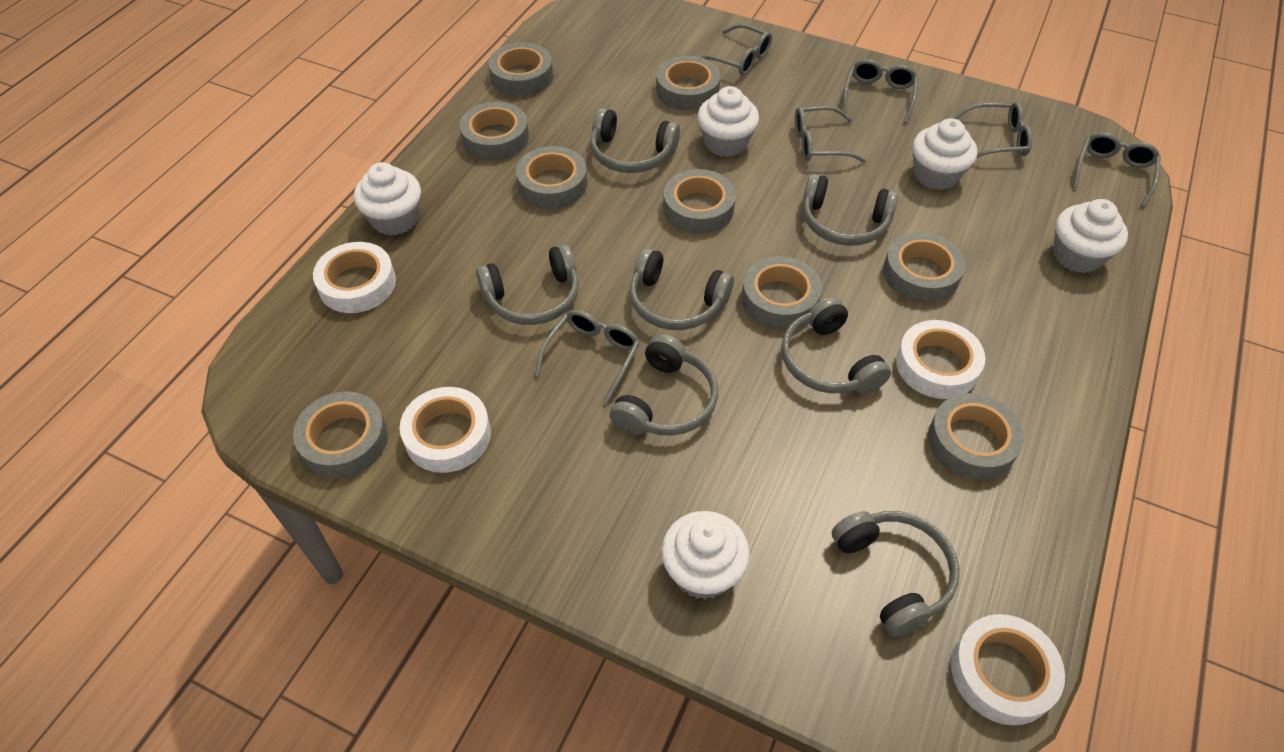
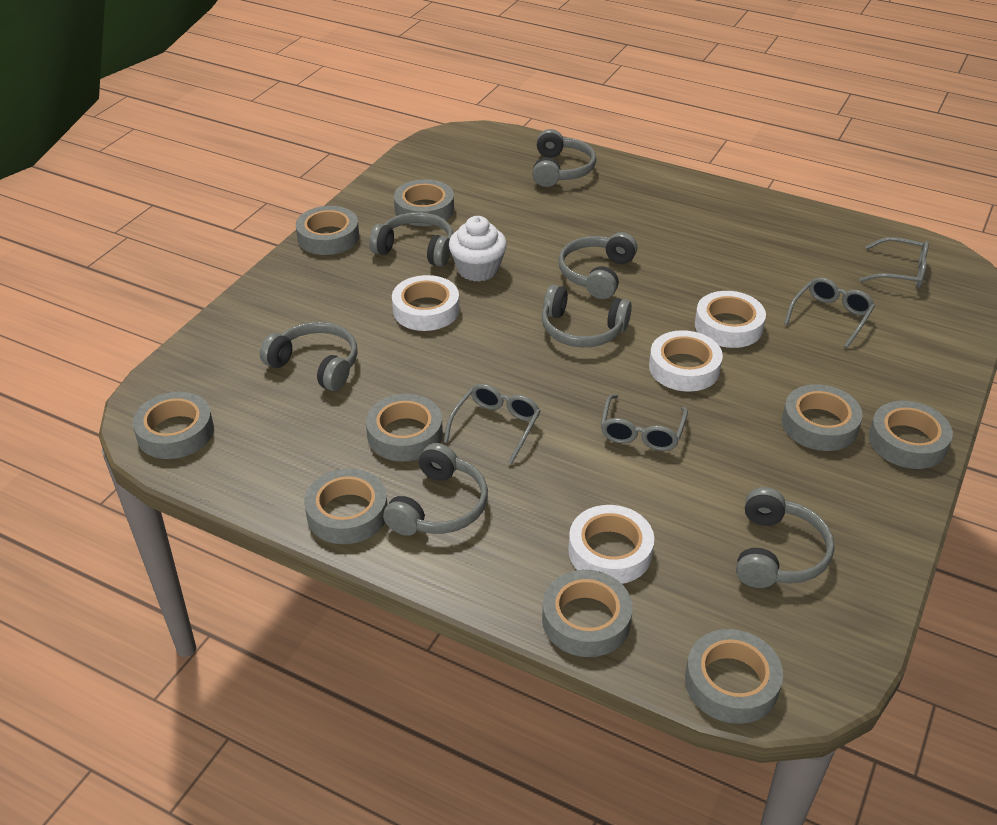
grey glasses: [535,310,640,404] [700,24,772,76] [795,106,867,163] [843,59,918,123] [952,102,1032,157] [1073,132,1161,207] = 6 -> [444,384,540,465] [601,394,688,451] [784,278,875,348] [859,237,929,288] = 4
white cupcake: [354,162,421,236] [661,511,750,599] [698,86,759,157] [913,118,977,190] [1053,199,1128,273] = 5 -> [449,216,507,282] = 1

